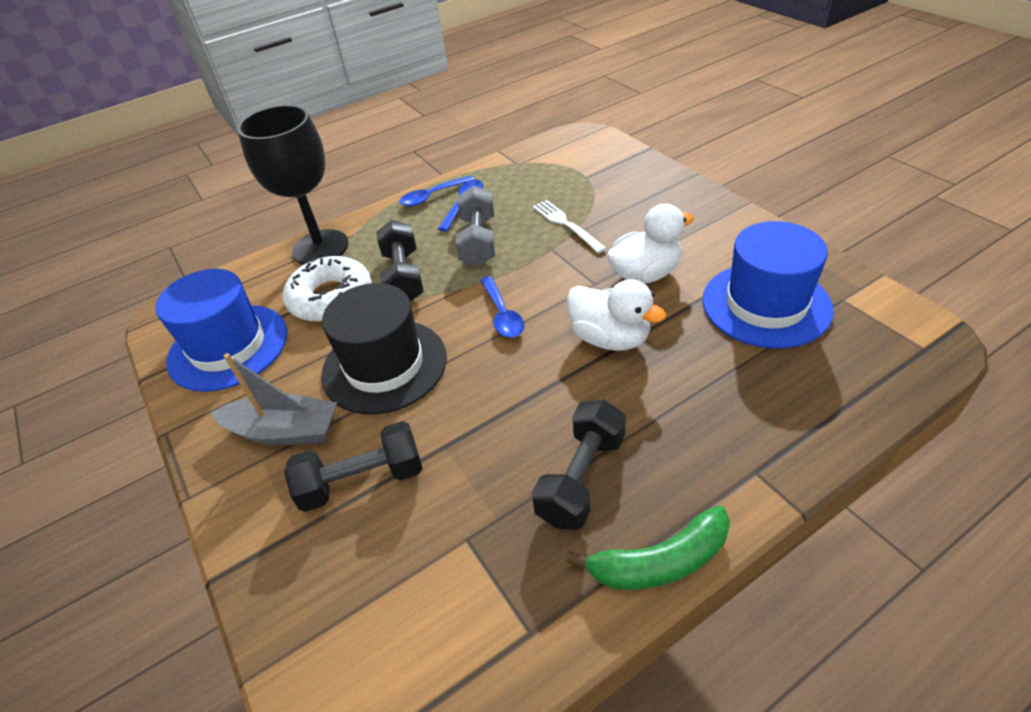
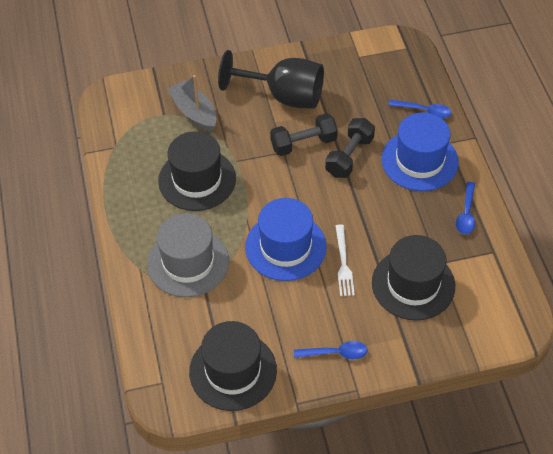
black dumbbell: [284,421,423,512] [376,220,424,302] [532,400,626,530] = 3 -> [270,113,338,156] [325,118,375,178] = 2
black hat: [321,283,447,414] = 1 -> [158,131,236,211] [189,321,277,411] [372,235,455,321] = 3
green banana: [567,505,730,590] = 1 -> none = 0
grey dumbbell: [456,186,495,266] = 1 -> none = 0
grey hat: none = 0 -> [147,213,229,297] = 1
white donut: [283,256,372,322] = 1 -> none = 0
white duck: [567,279,666,351] [607,204,694,284] = 2 -> none = 0

